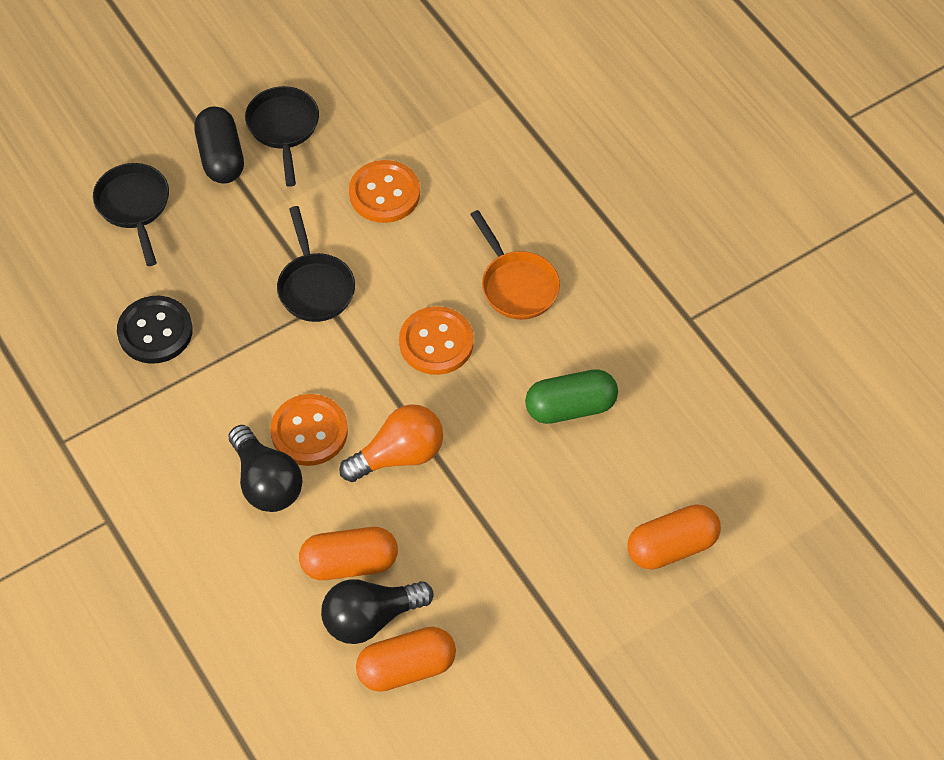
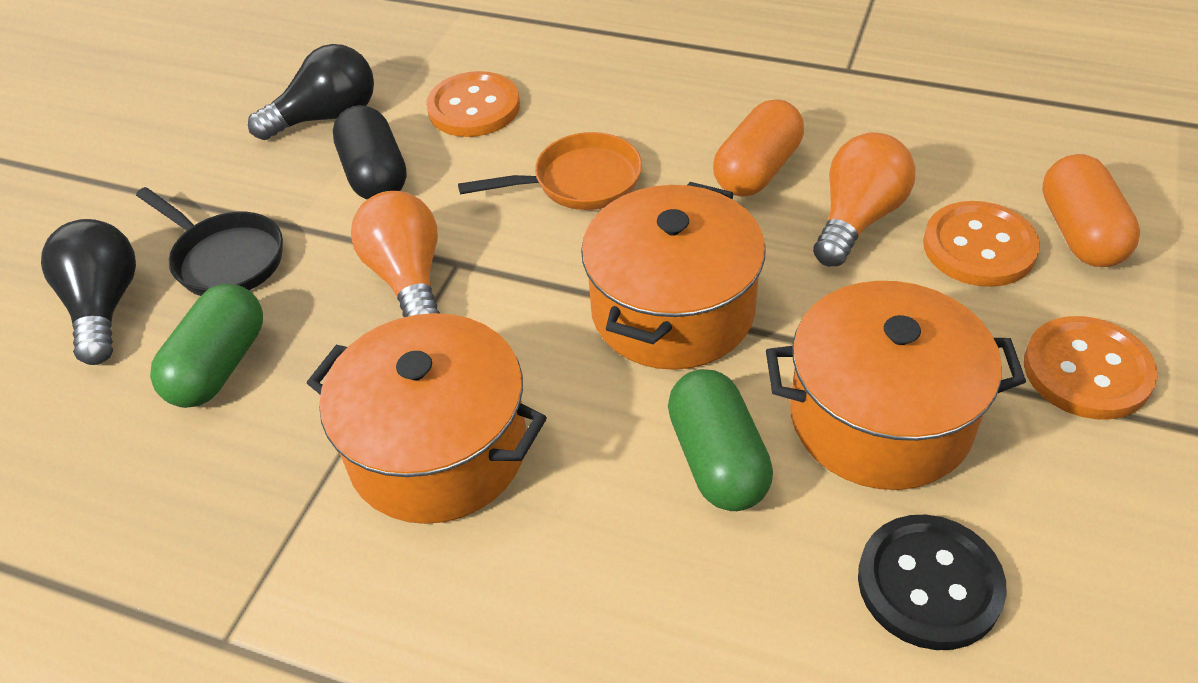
black pan: [93,163,169,266] [245,86,319,187] [277,206,355,322] = 3 -> [136,187,283,296] = 1
green capsule: [525,369,618,424] = 1 -> [150,284,263,408] [668,369,773,511] = 2
orange capsule: [299,527,398,580] [356,627,456,692] [627,504,721,569] = 3 -> [713,99,804,197] [1042,154,1140,267] = 2
orange light bulb: [339,404,443,482] = 1 -> [351,191,440,317] [813,132,916,266] = 2
orange pot: none = 0 -> [307,313,547,524] [581,182,766,370] [766,281,1026,490] = 3

